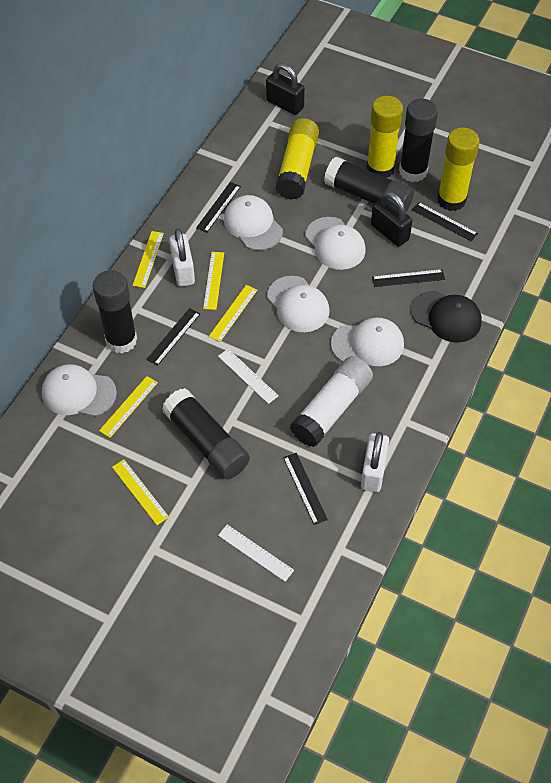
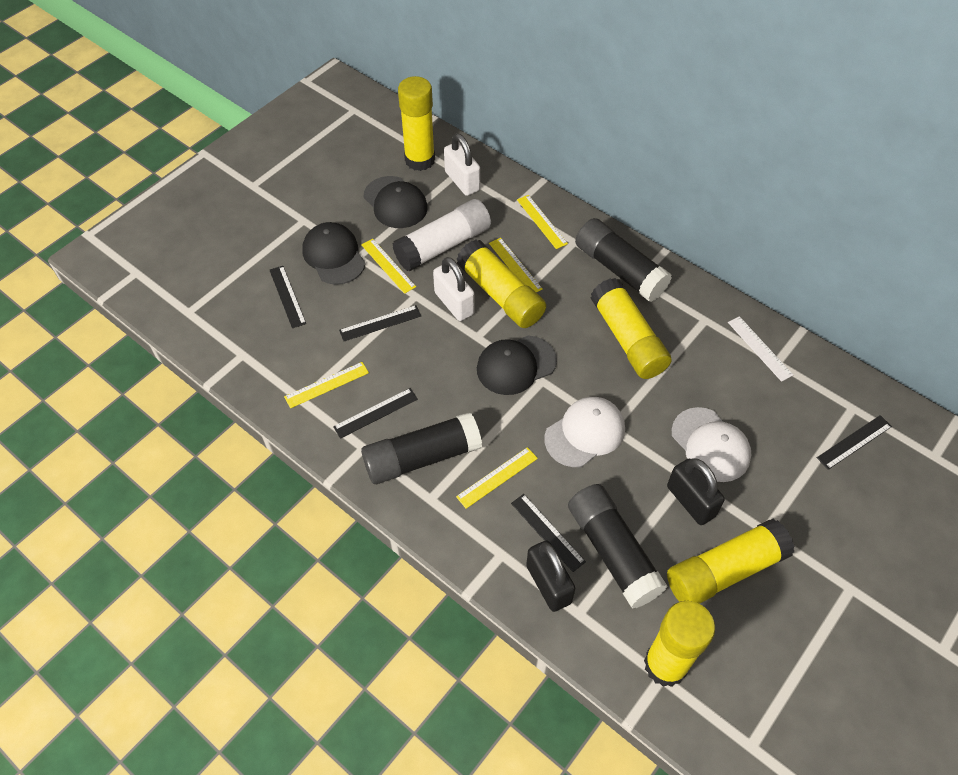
black cap: [411,291,482,343] = 1 -> [302,222,366,285] [364,176,428,228] [477,336,557,395] = 3
black glue stick: [93,270,137,353] [162,388,250,479] [324,157,414,212] [399,99,438,182] = 4 -> [361,412,482,484] [568,484,668,609] [575,218,672,302] = 3
white cap: [42,364,117,416] [224,195,283,250] [267,276,329,332] [305,217,366,270] [331,317,404,366] = 5 -> [544,397,625,467] [671,407,751,482] = 2
white ruler: [218,349,279,404] [218,525,294,582] = 2 -> [728,316,793,382] = 1
yellow glue stick: [275,118,319,200] [366,96,403,178] [437,128,480,211] = 3 -> [398,76,435,171] [456,240,546,328] [591,278,672,379] [644,601,715,687] [667,519,794,604] = 5

